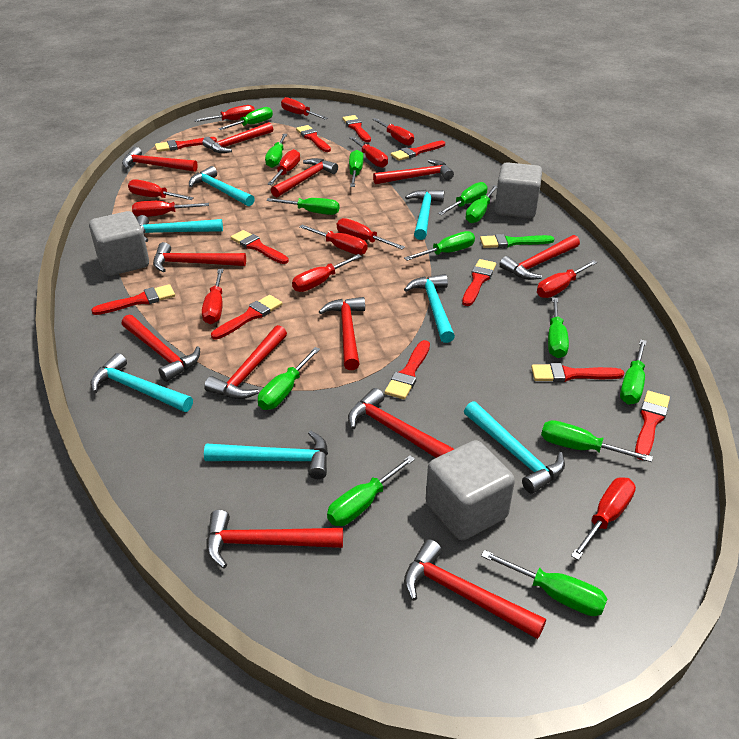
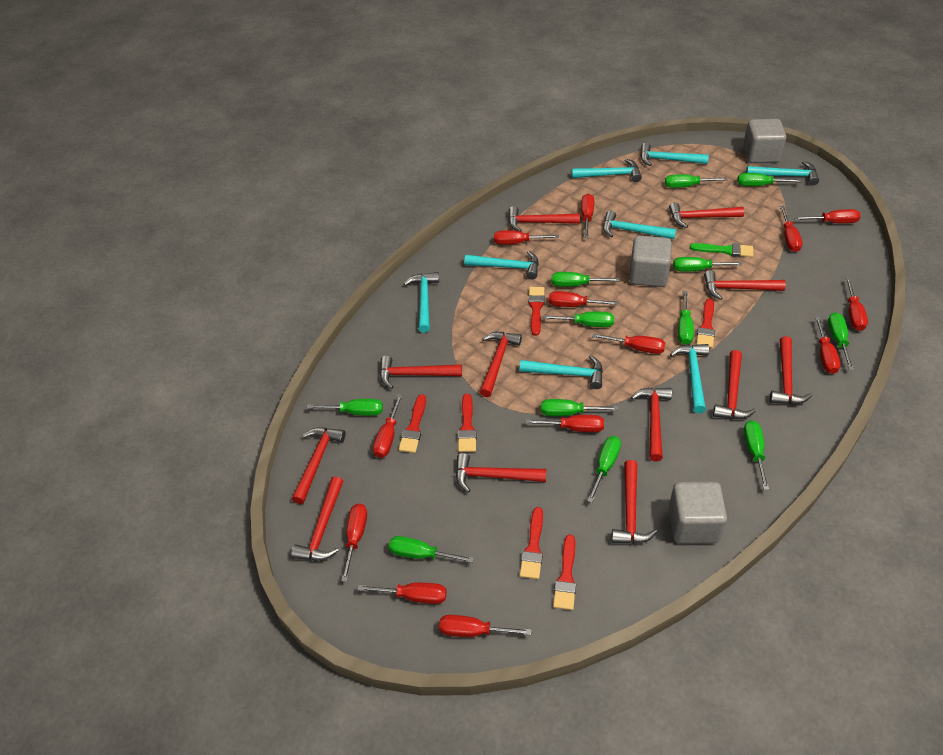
green screwdriver: [218,107,273,130] [258,347,320,410] [265,134,287,168] [266,198,339,215] [327,455,415,526] [349,150,364,187] [404,231,475,261] [438,182,488,215] [465,185,497,223] [481,550,607,616] [541,420,653,462] [548,297,569,358] [620,339,647,405] = 13 -> [307,399,383,416] [389,536,474,563] [541,399,618,416] [543,312,614,327] [552,272,620,287] [587,436,621,503] [665,174,727,188] [673,257,742,272] [678,291,694,345] [737,173,802,186] [744,420,769,490] [828,312,854,370] = 12
red brush: [91,284,175,315] [155,137,217,152] [211,295,282,340] [231,230,289,264] [296,125,331,152] [342,115,371,142] [385,340,430,399] [391,140,445,161] [462,259,496,306] [531,363,624,382] [635,391,670,460] = 11 -> [399,394,426,453] [458,394,476,452] [520,507,543,579] [528,287,545,336] [553,535,576,610] [696,299,715,348] = 6
turquoise hammer: [90,353,193,412] [137,215,223,242] [189,166,255,206] [204,431,328,479] [404,274,455,343] [405,189,444,240] [464,401,565,494] = 7 -> [404,272,439,333] [464,251,539,279] [519,355,603,389] [571,159,642,182] [603,211,676,239] [641,143,709,166] [670,344,709,413] [746,161,819,185] = 8

